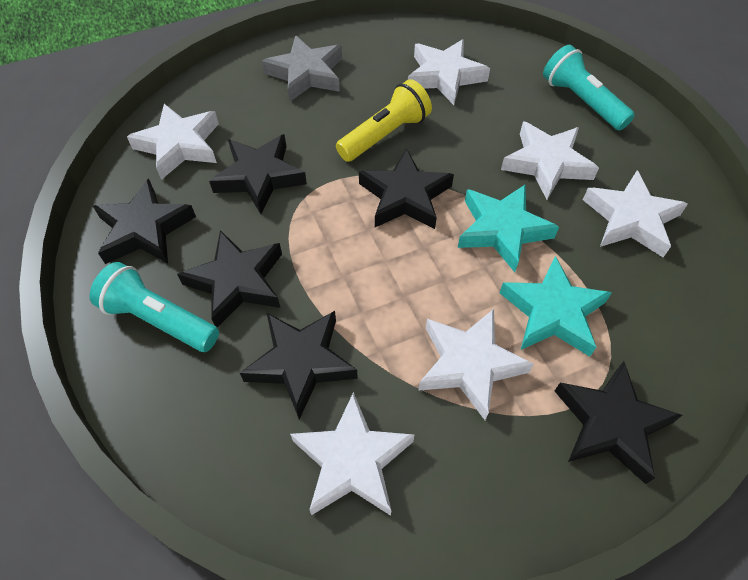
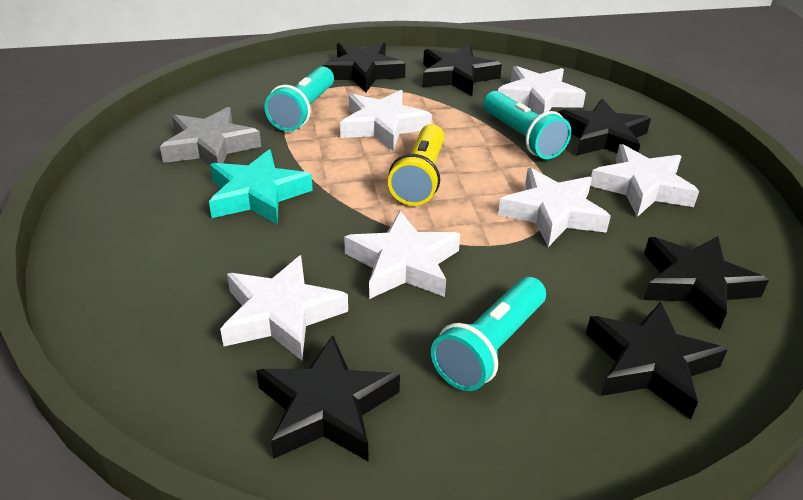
turquoise flashlight: [90,262,219,352] [543,45,635,131] = 2 -> [264,66,334,131] [431,277,546,391] [483,91,571,159] = 3
turquoise star: [458,184,559,272] [500,256,612,357] = 2 -> [209,150,313,225] = 1

